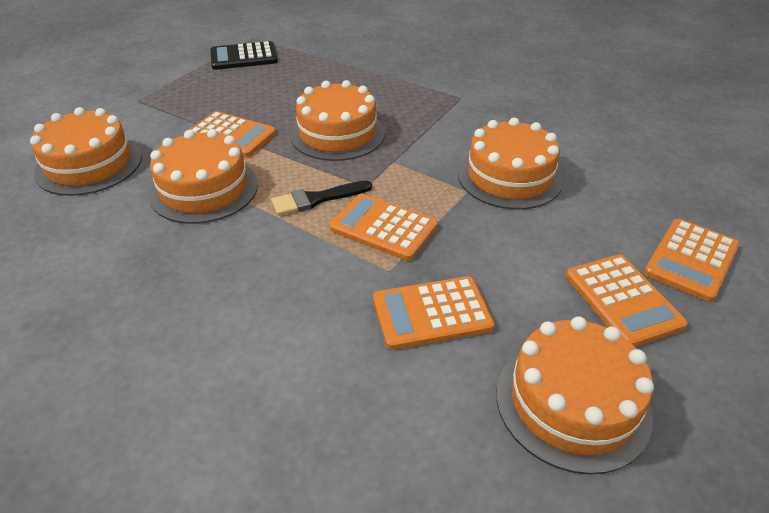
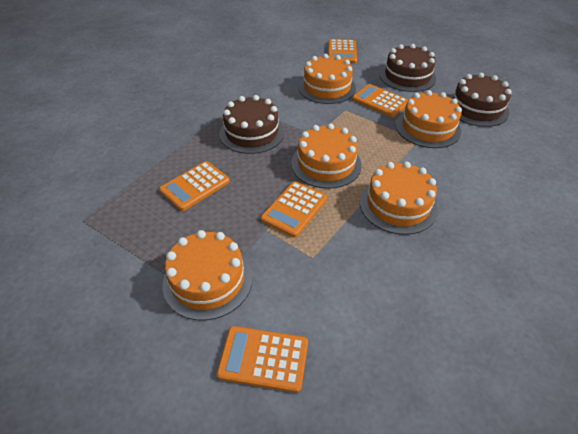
black brush: [271,180,372,216] = 1 -> none = 0
black calculator: [210,41,278,70] = 1 -> none = 0
brown cake: none = 0 -> [219,95,284,154] [380,44,436,92] [449,73,512,127] = 3

